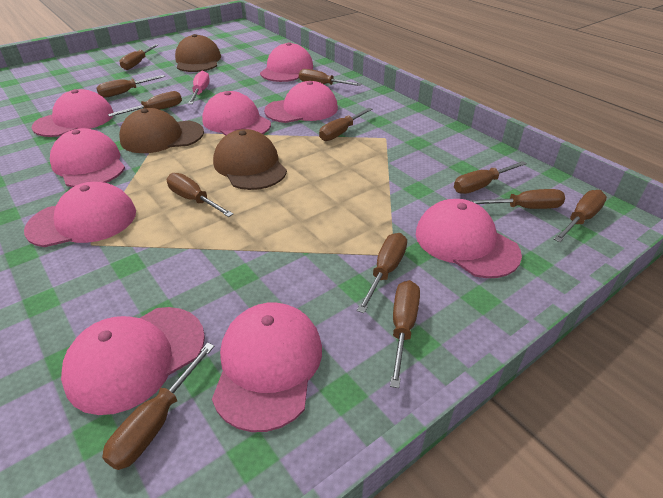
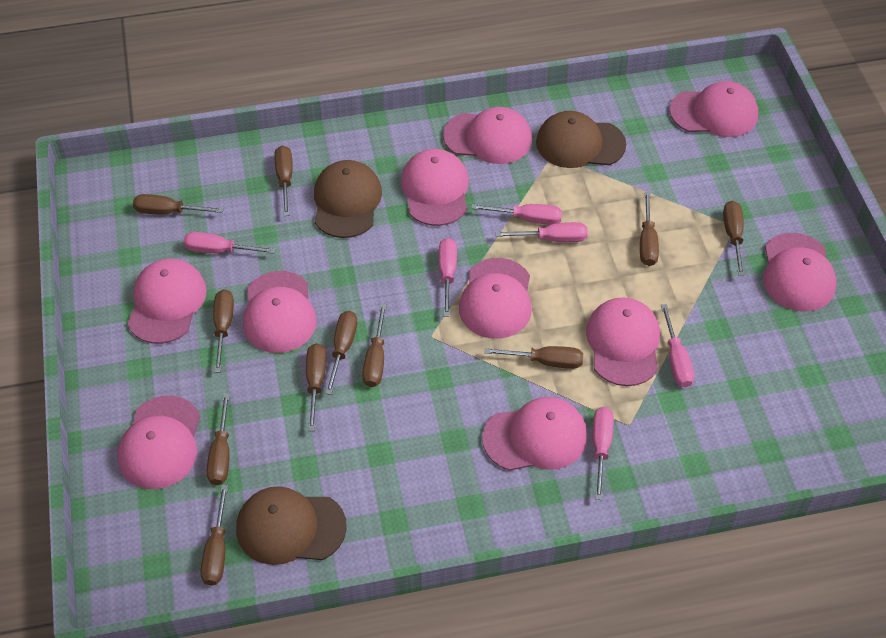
brown screwdriver: [96,75,165,98] [102,343,214,470] [108,91,182,117] [119,44,158,70] [166,173,233,217] [299,69,362,86] [319,108,372,141] [357,233,407,313] [390,280,420,388] [454,161,527,194] [469,189,565,209] [554,190,607,242] = 12 -> [133,194,224,215] [201,485,228,586] [207,393,230,485] [213,289,234,372] [274,146,293,216] [306,343,326,431] [325,311,358,395] [362,304,387,387] [485,346,583,369] [640,192,659,266] [723,201,745,276] = 11
pink cap: [24,182,136,247] [32,89,114,137] [50,128,125,187] [61,307,205,415] [202,91,271,136] [212,302,322,432] [260,42,313,82] [264,81,338,123] [416,199,522,278] = 9 -> [117,396,200,489] [128,259,207,344] [243,271,317,353] [401,149,469,226] [443,107,532,164] [459,258,532,339] [482,397,587,471] [586,298,660,386] [670,81,758,137] [763,233,836,312] = 10
pink screwdriver: [188,71,210,104] = 1 -> [183,232,276,254] [439,238,457,317] [471,204,562,225] [495,222,588,242] [592,407,614,500] [661,304,694,388] = 6

